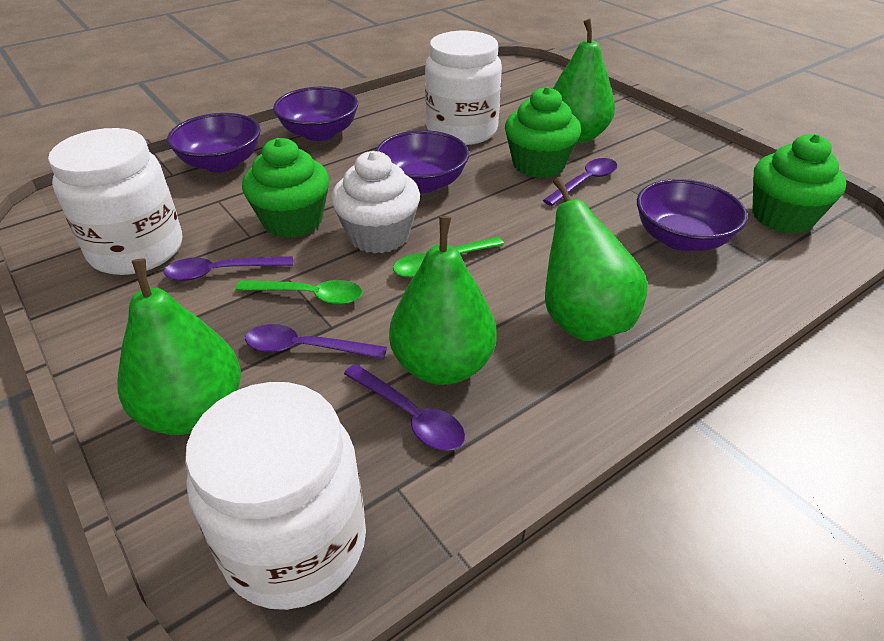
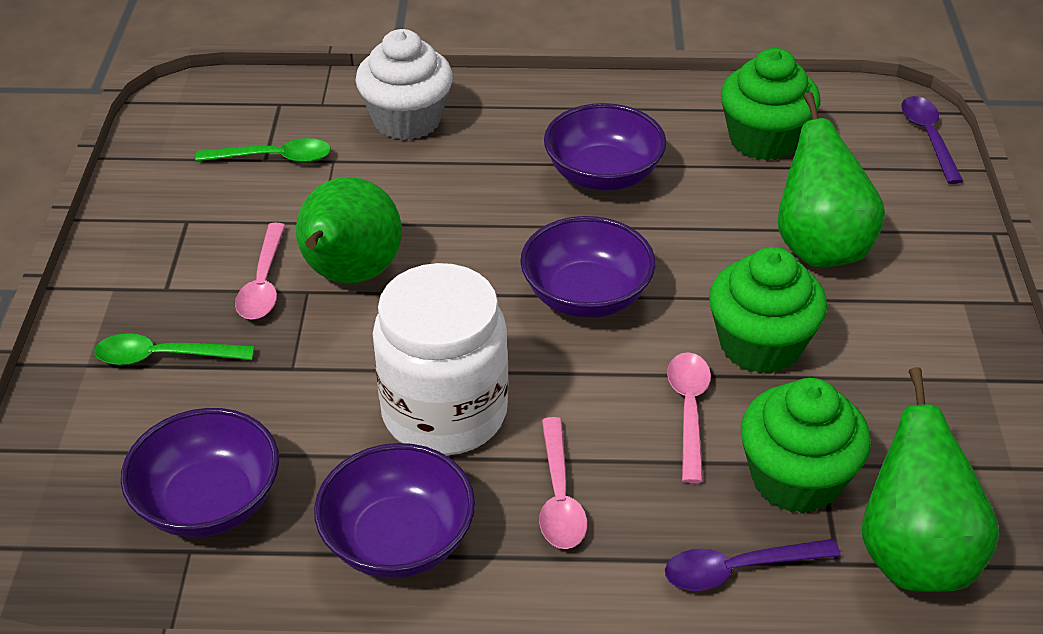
green pear: [117,259,241,435] [389,216,497,385] [545,177,648,341] [553,19,615,143] = 4 -> [296,177,402,283] [777,92,885,267] [862,367,999,592] = 3
pink spoon: none = 0 -> [235,223,285,320] [539,417,587,549] [667,352,711,483] = 3
purple spoon: [164,256,293,281] [245,324,387,359] [344,364,465,451] [543,158,617,206] = 4 -> [665,539,841,591] [901,96,963,184] = 2
white jar: [48,128,182,275] [185,382,366,610] [425,31,502,145] = 3 -> [373,263,508,455] = 1

